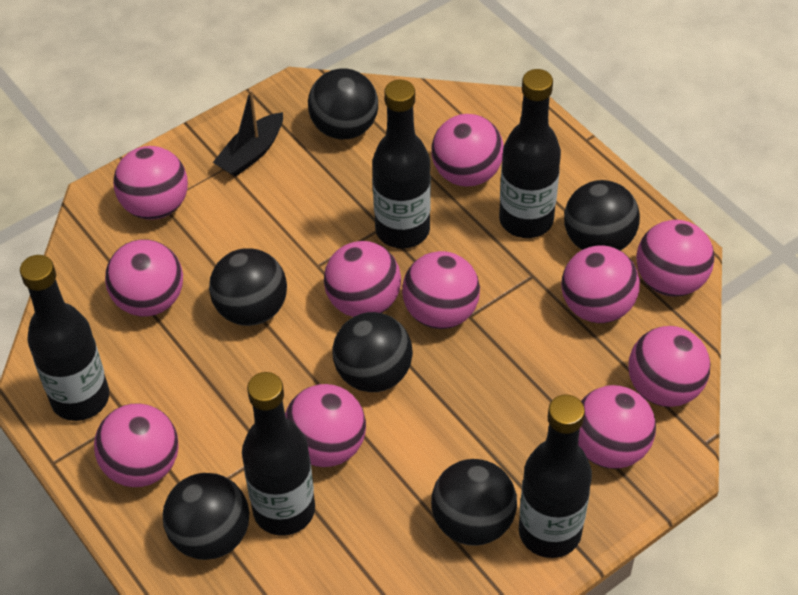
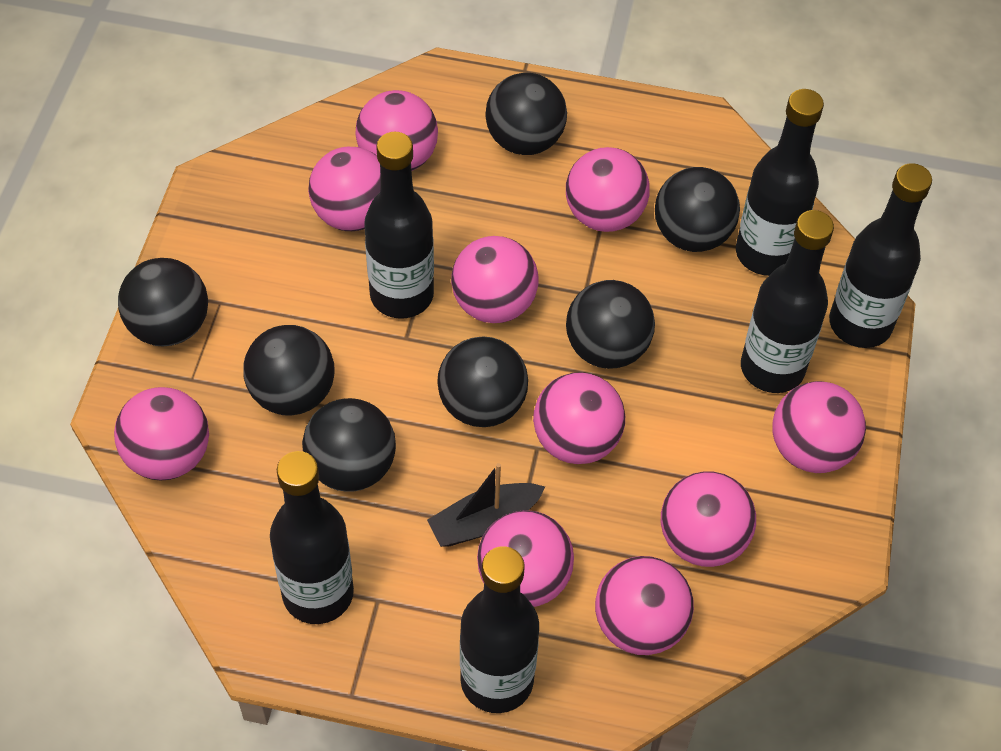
black ball: [163,473,249,560] [209,248,287,326] [308,68,378,139] [332,312,413,392] [431,459,517,546] [564,180,640,251] = 6 -> [118,258,208,346] [243,325,335,416] [302,398,396,492] [437,336,528,427] [485,73,567,155] [566,280,655,369] [655,167,740,252] = 7
black bottle: [20,255,109,421] [242,372,315,536] [372,80,431,248] [499,69,561,238] [519,395,592,558] = 5 -> [270,451,354,624] [364,132,434,319] [460,546,539,713] [736,89,824,276] [741,210,834,393] [829,163,932,348] = 6
pink ball: [94,403,179,487] [105,239,183,316] [113,146,188,220] [285,384,366,467] [324,241,401,317] [402,251,480,329] [431,114,504,187] [561,245,640,323] [578,385,656,469] [628,326,710,407] [636,220,715,297] = 11 -> [114,387,209,481] [308,147,381,231] [355,90,438,171] [451,236,539,323] [477,510,574,607] [533,372,625,464] [566,147,650,232] [595,556,694,655] [661,471,756,567] [772,381,866,473] = 10

